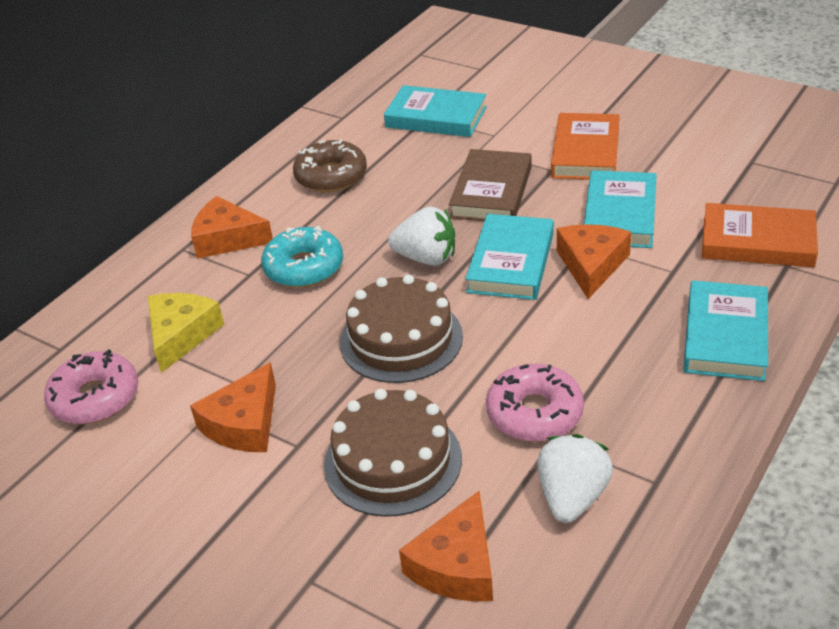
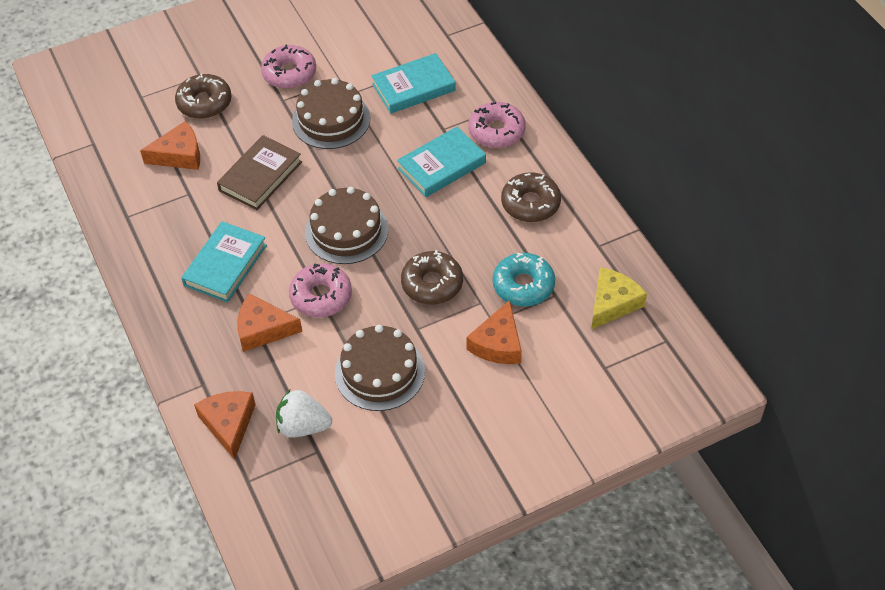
brown cake: [324,389,462,517] [340,274,463,383] = 2 -> [292,78,370,149] [305,187,389,264] [335,325,425,411] = 3
brown donut: [293,139,367,192] = 1 -> [175,73,232,119] [401,250,463,305] [501,172,561,222] = 3
orange book: [551,113,620,179] [702,203,818,267] = 2 -> none = 0
pink donut: [44,349,138,425] [486,364,584,442] = 2 -> [261,44,316,89] [289,263,352,318] [468,102,526,148] = 3
turquoise book: [384,85,487,137] [465,214,554,300] [584,170,657,248] [683,280,768,381] = 4 -> [181,221,267,303] [371,53,456,114] [397,127,486,197] = 3
white strawberry: [388,206,455,266] [537,434,613,523] = 2 -> [276,390,332,438] = 1

